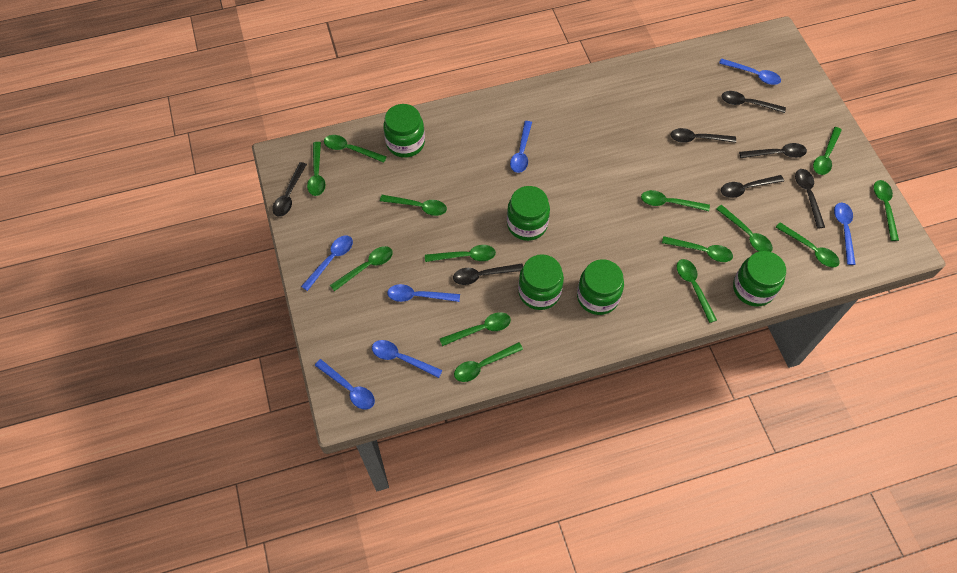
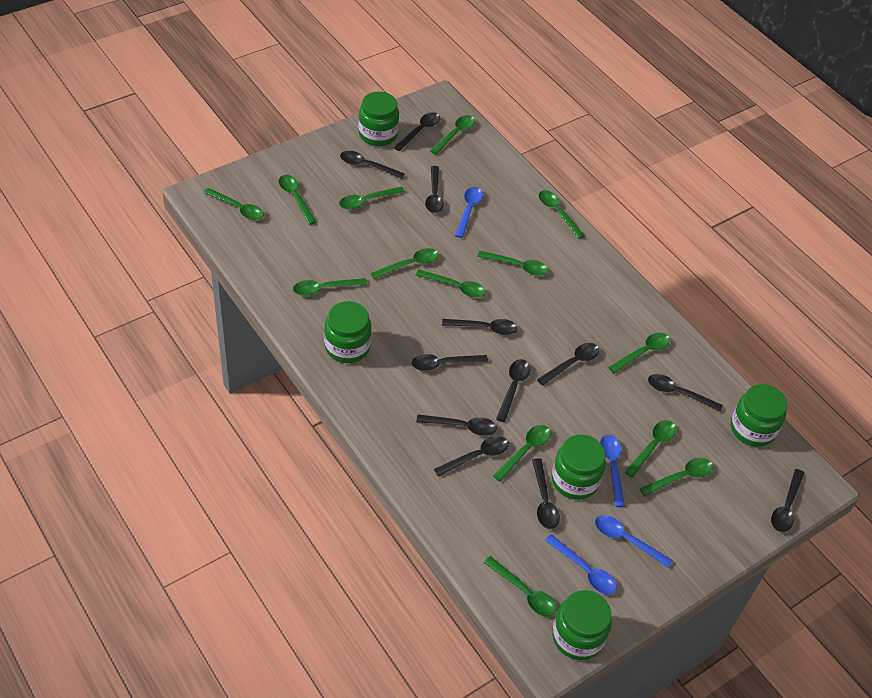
black spoon: [272,162,307,217] [453,264,523,285] [671,128,736,143] [721,91,786,113] [721,175,784,198] [739,143,807,158] [795,169,825,228] = 7 -> [340,151,405,179] [393,112,440,151] [412,354,488,371] [416,415,497,436] [425,166,444,213] [434,436,509,477] [442,319,518,335] [496,359,531,422] [532,458,560,529] [537,343,599,386] [648,374,723,412] [771,469,804,532] = 12
blue spoon: [301,235,353,291] [314,359,375,410] [372,340,443,378] [387,284,460,302] [510,121,532,173] [719,58,781,85] [834,203,856,265] = 7 -> [455,187,483,238] [545,534,617,594] [595,515,673,568] [600,435,625,507] = 4

